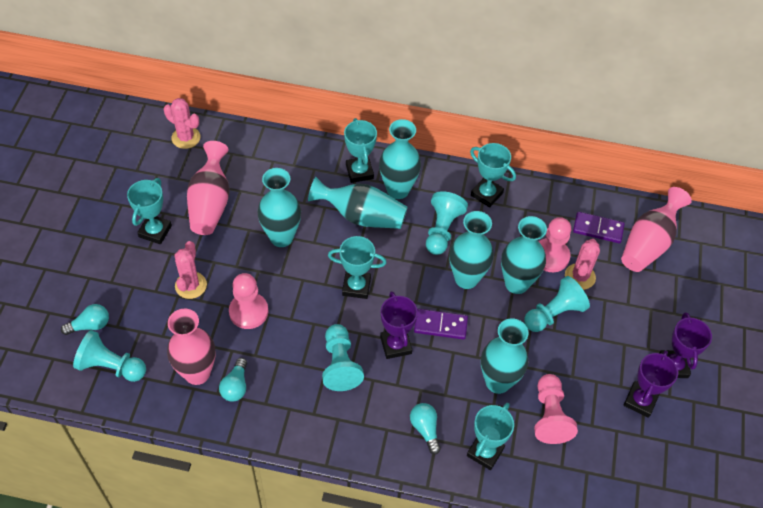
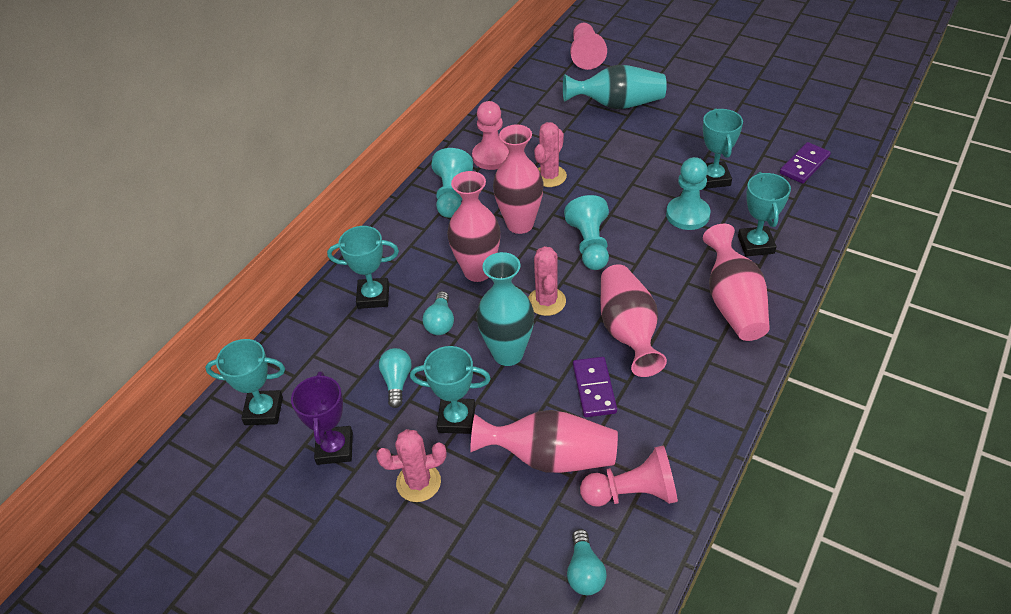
pink vase: [167,309,216,385] [187,141,230,235] [621,187,692,272] = 3 -> [447,171,500,282] [470,410,618,473] [493,125,543,234] [601,264,667,377] [703,224,770,341] = 5
purple trophy: [380,291,418,359] [624,350,678,418] [660,312,712,378] = 3 -> [291,371,353,465] = 1
turquoise pawn: [73,330,146,382] [322,324,364,391] [426,191,468,255] [524,276,590,332] = 4 -> [431,148,473,218] [564,195,609,270] [666,157,711,230] = 3
turquoise vase: [257,168,301,247] [308,177,408,229] [379,119,421,199] [449,211,494,289] [481,318,529,394] [501,216,547,294] = 6 -> [476,252,534,366] [563,65,667,109] = 2

